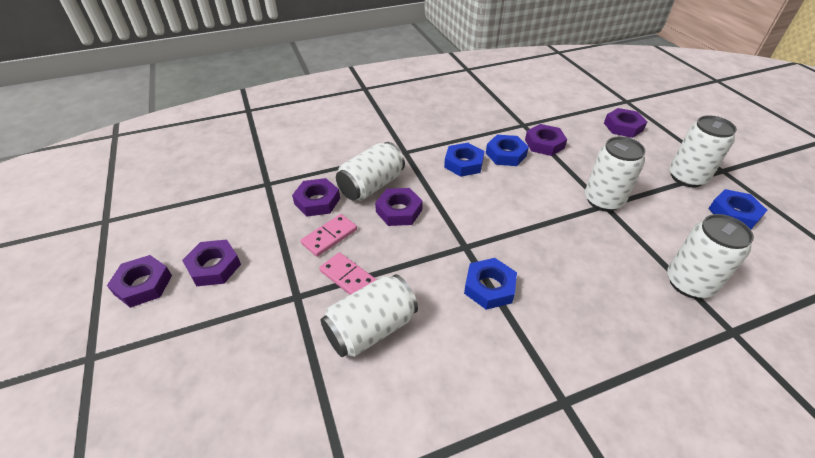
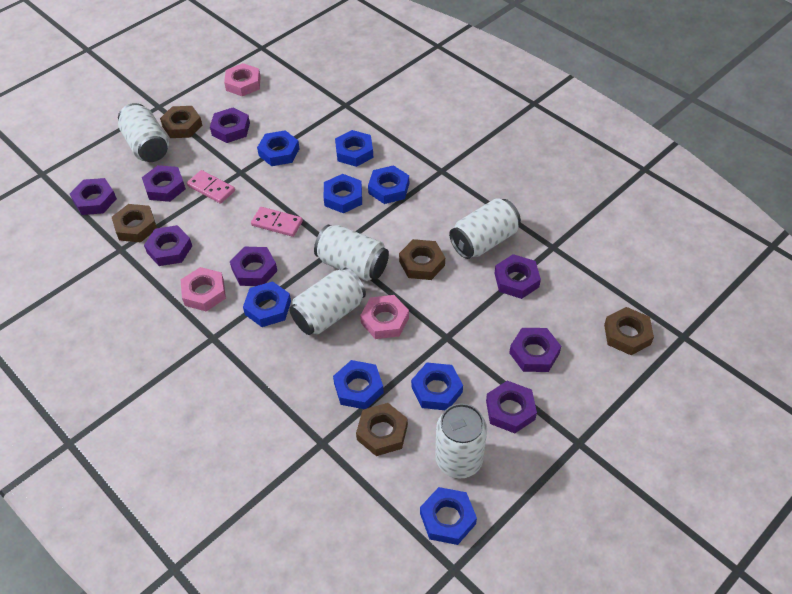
blue nut: [444,143,484,177] [464,258,517,310] [486,135,529,166] [708,189,767,229] = 4 -> [243,281,291,327] [257,130,300,166] [324,174,362,213] [333,360,384,409] [335,130,373,167] [368,165,409,204] [411,363,463,410] [420,487,477,545] = 8
brown nut: none = 0 -> [112,204,157,242] [160,106,202,138] [356,403,408,456] [399,239,445,280] [604,307,654,355] = 5
pink nut: none = 0 -> [181,267,226,311] [224,63,261,96] [360,295,409,339] = 3
purple nut: [107,255,172,308] [182,240,241,286] [292,178,340,217] [375,188,423,226] [525,124,567,156] [604,108,647,138] = 6 -> [70,178,117,215] [142,165,186,202] [144,225,192,266] [210,108,250,143] [230,247,277,286] [486,381,537,433] [495,254,541,299] [509,328,561,372] = 8

